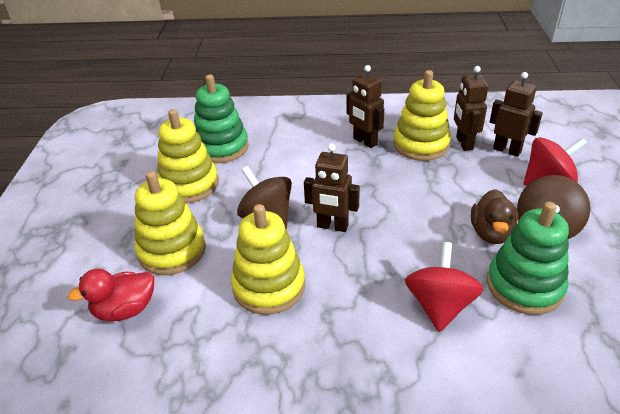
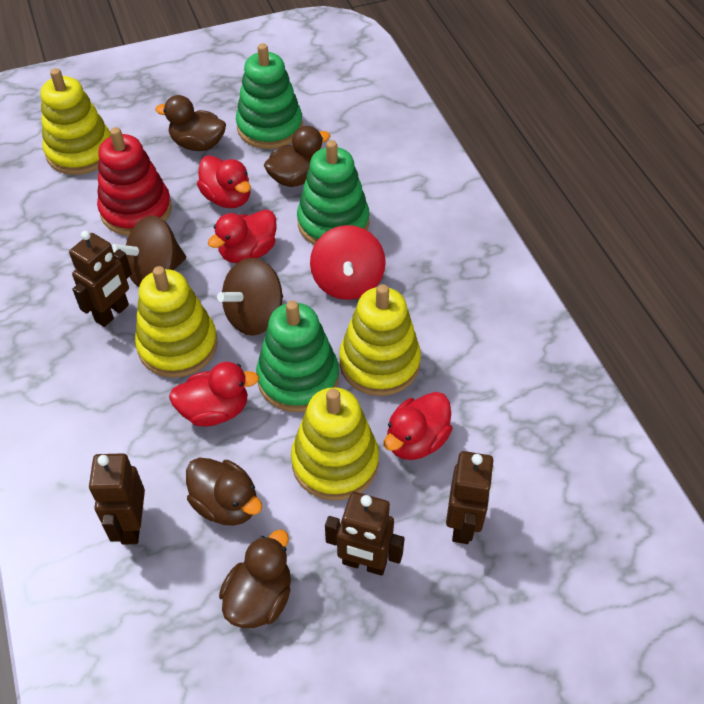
brown duck: [471,189,519,244] = 1 -> [155,95,226,151] [186,458,262,526] [219,530,291,628] [264,126,330,187] = 4
green stacking toy: [194,75,249,163] [487,202,569,315] = 2 -> [236,43,303,149] [256,300,339,412] [297,140,370,245] = 3
red duck: [68,269,154,321] = 1 -> [169,362,259,426] [197,156,251,208] [208,209,277,263] [384,392,453,460] = 4
red spinning top: [405,242,483,332] [523,137,587,186] = 2 -> [310,225,386,300] = 1
red stacking toy: none = 0 -> [97,127,172,236] = 1

